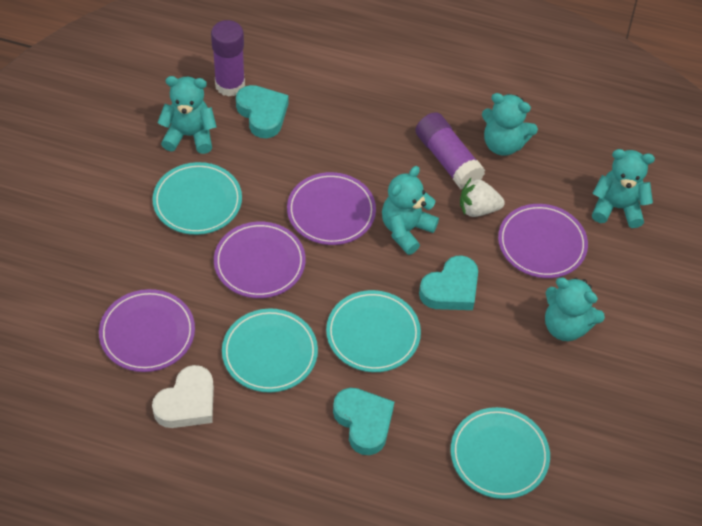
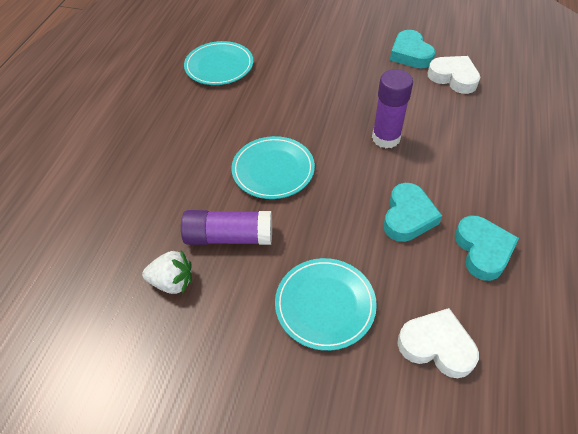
purple plate: [99,289,195,372] [214,222,306,298] [287,172,376,245] [498,204,588,278] = 4 -> none = 0
turquoise plate: [152,162,242,235] [222,309,318,392] [326,290,421,372] [451,407,550,499] = 4 -> [184,41,253,85] [231,136,315,199] [275,258,377,351] = 3
turquoise teddy bear: [157,76,217,154] [382,166,439,255] [482,93,538,155] [545,277,605,341] [592,149,655,228] = 5 -> none = 0
white heart: [152,365,214,428] = 1 -> [397,308,479,378] [428,56,481,94] = 2

